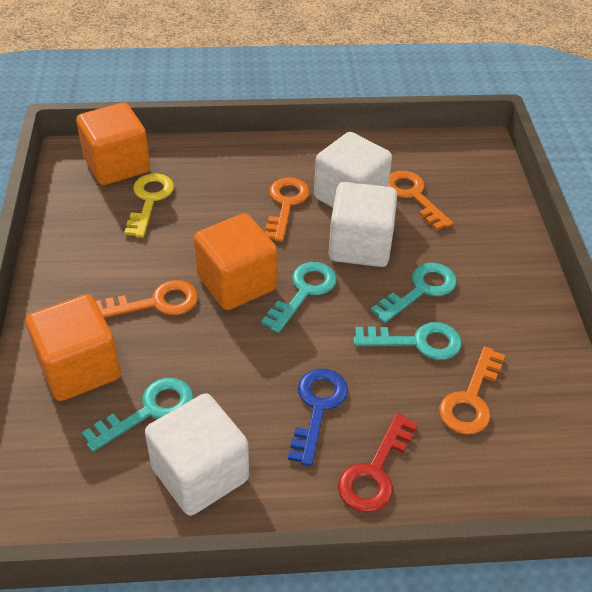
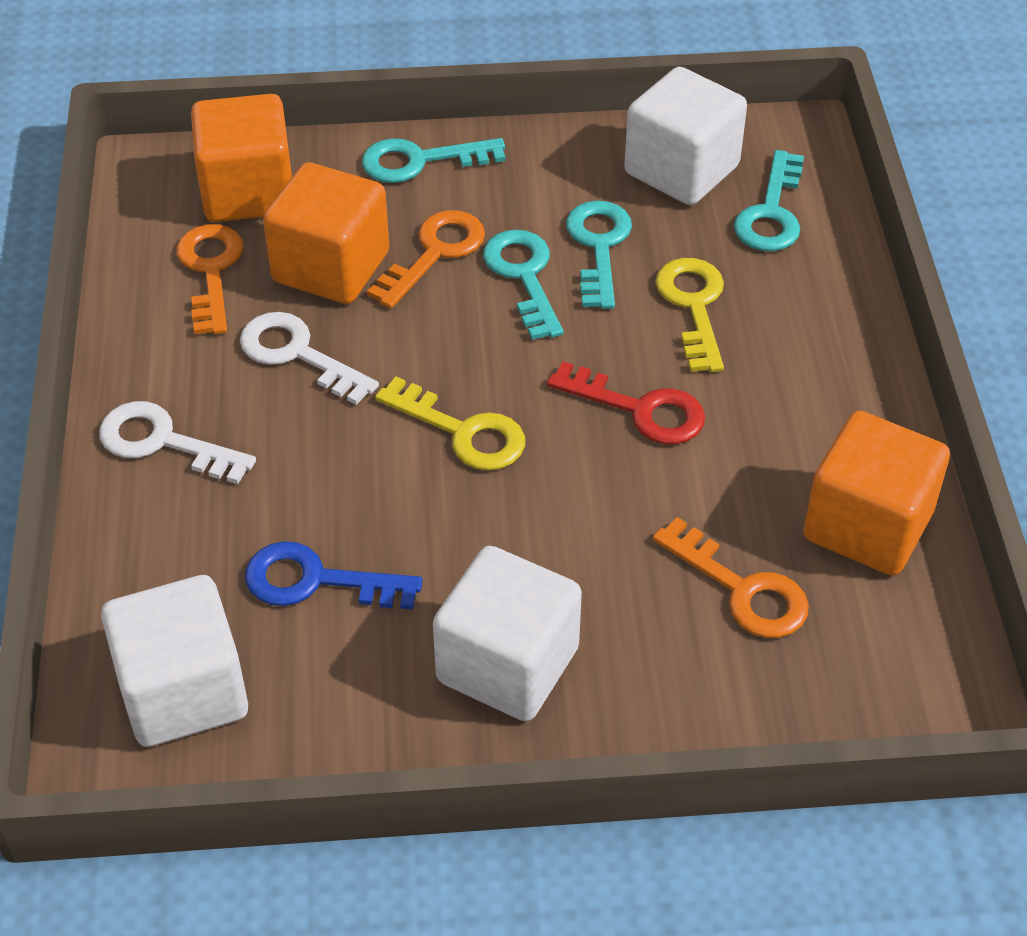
orange key: [96,280,198,318] [265,178,310,242] [388,171,453,231] [439,346,505,435] = 4 -> [176,224,244,334] [367,210,485,309] [653,517,809,638] = 3
white key: none = 0 -> [99,401,256,484] [240,312,379,405] = 2
yellow key: [124,173,174,238] = 1 -> [375,376,525,470] [655,258,724,372] = 2

